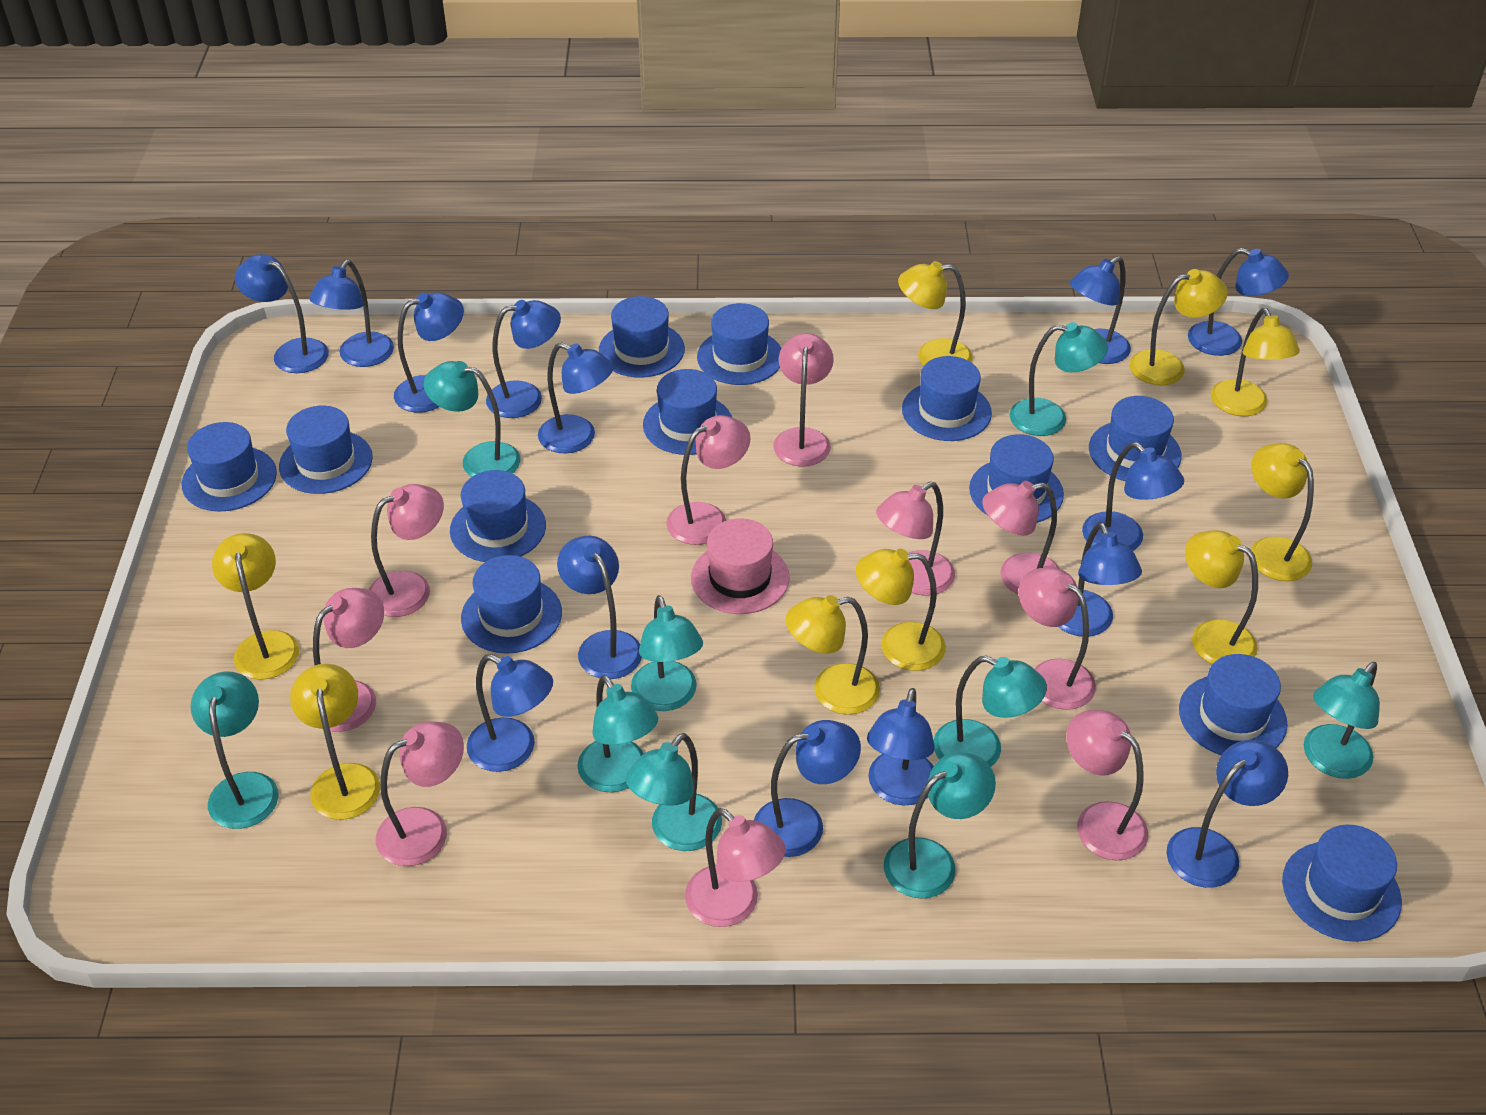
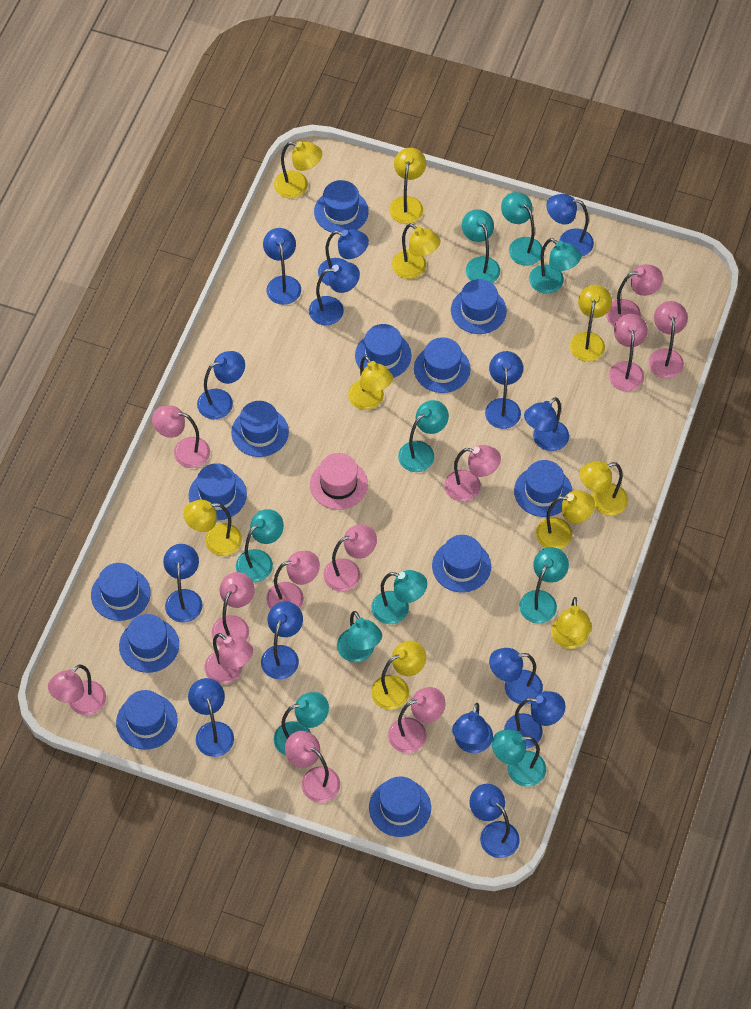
pink lamp: [313,588,384,732] [369,484,444,617] [376,722,464,866] [666,415,750,545] [685,808,785,927] [773,333,834,467] [876,482,955,595] [982,481,1060,595] [1019,567,1096,710] [1066,710,1148,860] = 10 -> [48,664,106,715] [152,405,210,468] [204,633,253,684] [211,572,255,646] [266,551,320,609] [285,731,340,802] [323,524,377,592] [388,687,446,753] [444,445,501,502] [606,264,663,326] [609,314,648,391] [648,301,688,379] = 12
turquoise lamp: [190,671,279,829] [424,361,521,477] [577,675,658,792] [626,733,722,851] [631,595,703,711] [884,753,996,899] [934,656,1047,767] [1010,322,1108,436] [1304,662,1380,779] = 9 -> [236,509,284,582] [274,692,329,755] [337,611,382,662] [371,570,427,624] [398,400,449,472] [462,209,500,283] [492,730,546,787] [501,192,542,265] [519,547,569,624] [529,238,581,294] = 10
yellow lamp: [212,533,299,680] [290,664,380,820] [786,595,880,715] [856,549,946,671] [898,261,972,366] [1129,269,1228,385] [1185,530,1258,664] [1211,308,1300,416] [1251,443,1314,581] = 9 -> [183,500,242,556] [274,141,322,198] [348,356,393,410] [371,641,426,710] [389,148,426,224] [392,224,441,279] [536,490,595,549] [551,597,592,649] [570,285,612,362] [579,461,628,516] = 10

